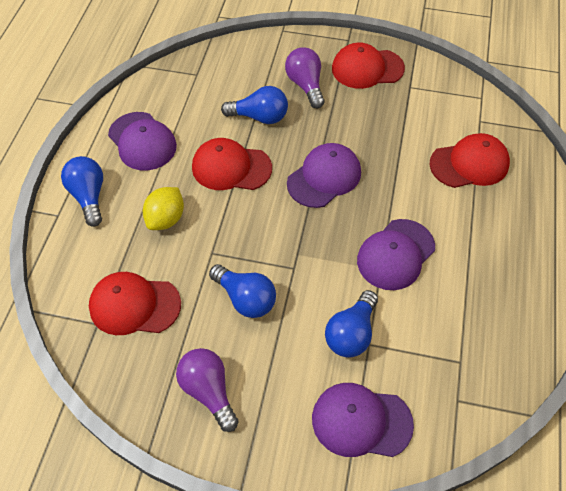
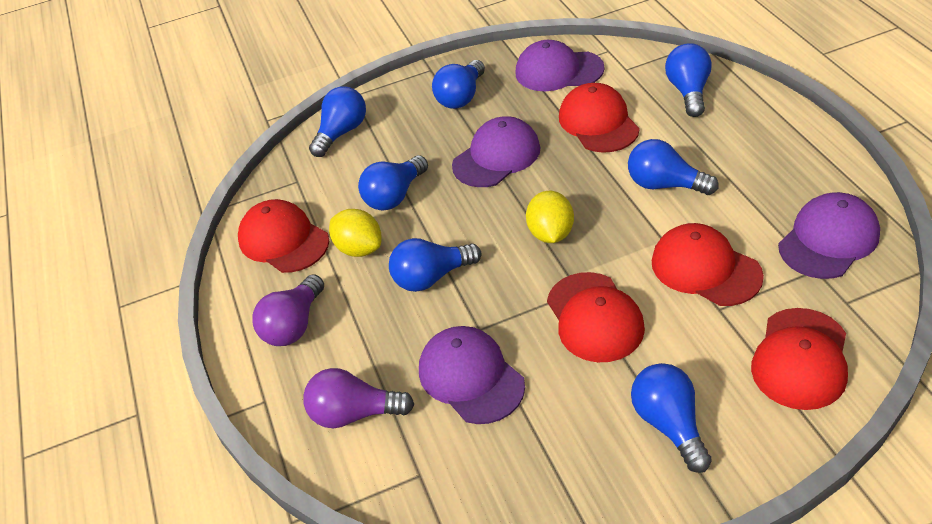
blue light bulb: [61,156,103,227] [209,264,276,318] [221,86,288,124] [325,290,378,358] = 4 -> [309,86,366,157] [358,155,428,210] [389,238,481,292] [432,60,485,109] [628,139,719,195] [631,363,712,473] [665,43,712,117] = 7
red cap: [89,272,181,335] [192,138,272,190] [332,42,405,89] [430,133,510,188] = 4 -> [238,199,329,273] [547,272,645,362] [559,83,640,153] [652,223,764,306] [751,308,848,410] = 5
yellow lemon: [143,187,184,230] = 1 -> [329,209,381,257] [526,191,574,243] = 2

